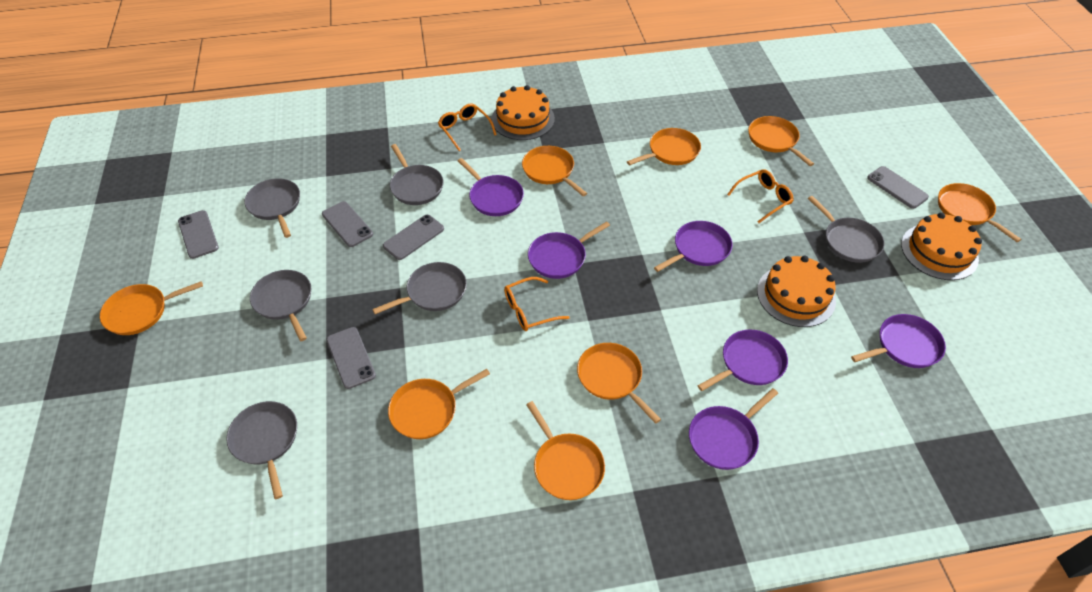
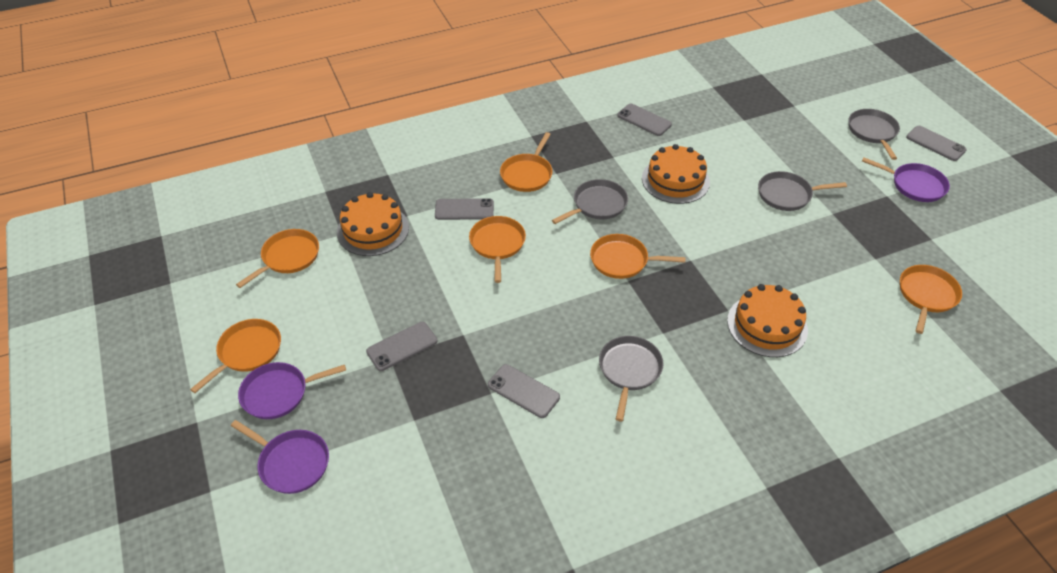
grey pan: [226,401,297,499] [244,178,300,238] [250,270,312,341] [372,262,467,314] [390,144,443,205] [808,196,885,263] = 6 -> [552,179,628,224] [599,336,663,421] [758,171,847,211] [848,109,900,160] = 4
orange glasses: [438,103,497,151] [504,277,570,331] [727,169,794,223] = 3 -> none = 0
orange pan: [100,281,203,335] [388,369,490,439] [522,146,587,196] [526,401,605,500] [577,343,661,424] [627,128,701,165] [748,116,814,166] [938,183,1021,242] = 8 -> [190,319,281,393] [236,229,319,288] [469,216,526,283] [500,132,553,192] [590,234,686,279] [900,265,962,334] = 6
purple pan: [458,158,524,216] [528,221,610,279] [654,221,733,272] [689,388,778,470] [698,330,788,391] [851,314,946,368] = 6 -> [231,420,329,494] [238,362,346,419] [862,157,950,202] = 3

